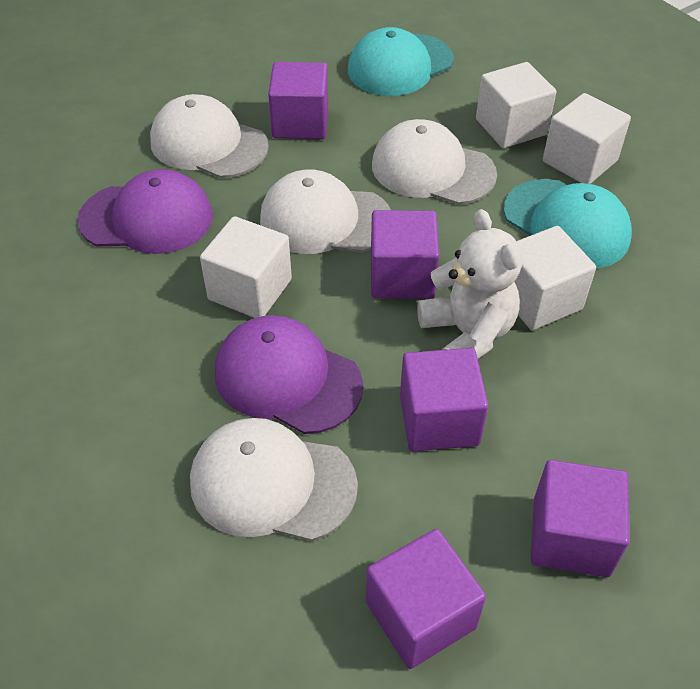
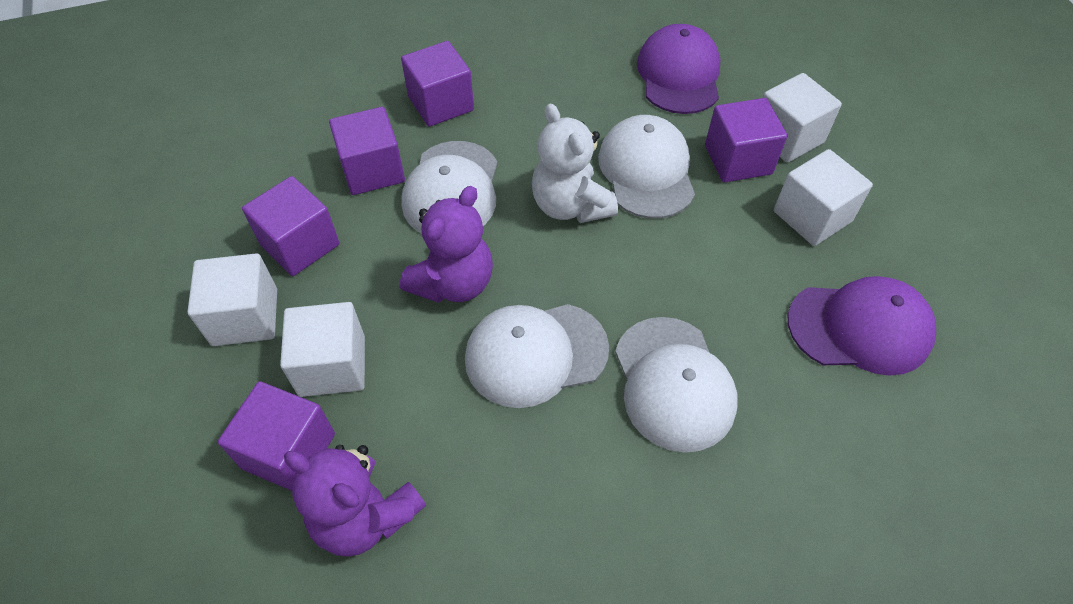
purple teddy bear: none = 0 -> [284,445,426,557] [400,186,493,303] = 2
turquoise cap: [348,27,454,96] [504,179,632,269] = 2 -> none = 0

